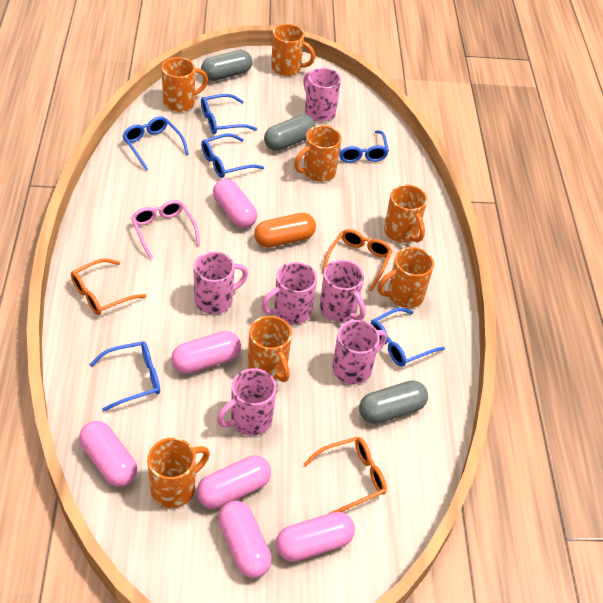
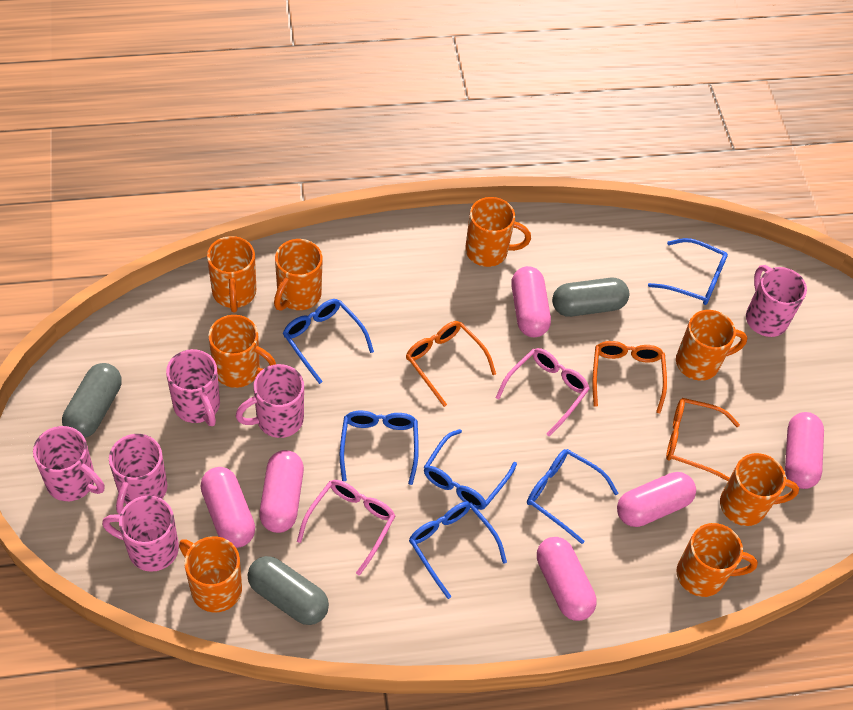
orange capsule: [254,213,316,248] = 1 -> none = 0
orange mug: [147,438,210,508] [162,57,208,112] [248,316,292,382] [271,24,315,76] [294,125,342,182] [378,247,434,308] [384,184,427,243] = 7 -> [179,536,242,612] [207,236,256,313] [208,315,276,388] [274,239,322,311] [465,197,531,267] [676,310,747,381] [676,523,758,597] [720,453,799,526] = 8
pink glasses: [131,200,200,259] = 1 -> [297,480,395,576] [496,348,590,437] = 2

